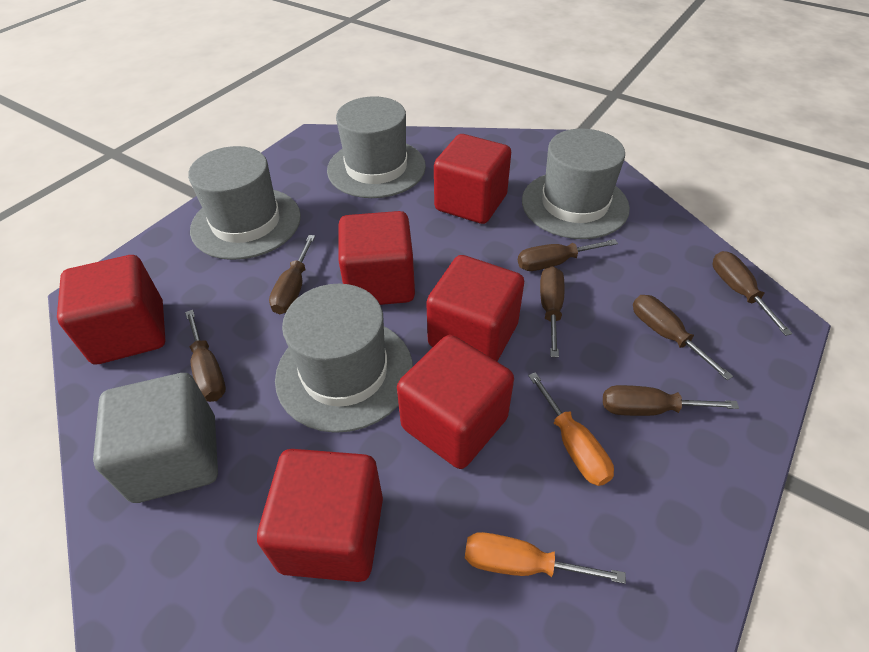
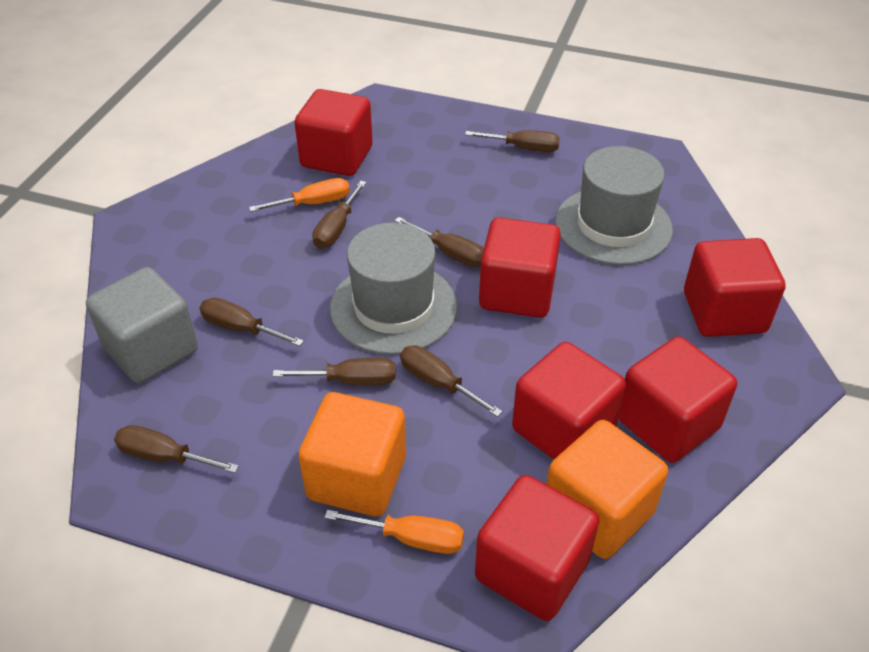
grey hat: [188,146,301,260] [275,284,413,433] [327,96,426,198] [522,128,630,239] = 4 -> [330,223,457,355] [555,146,673,265] = 2
orange cube: none = 0 -> [299,392,406,517] [546,420,668,559] = 2

